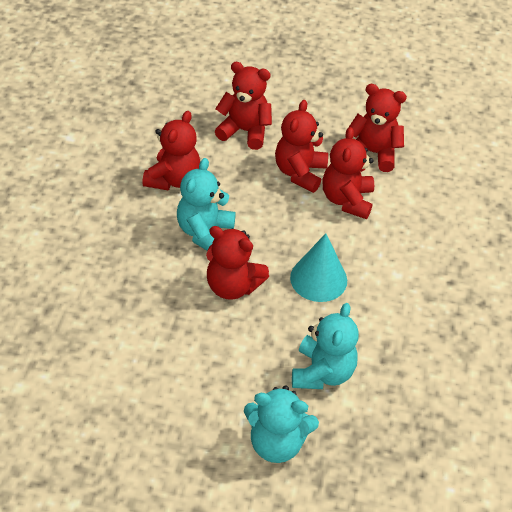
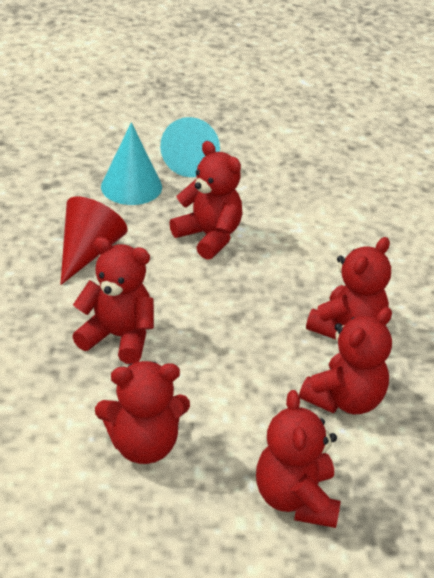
red cone: none = 0 -> [60,197,128,285] = 1
turquoise cone: [290,233,347,302] = 1 -> [101,122,162,205] [160,117,220,177] = 2
turquoise teddy bear: [177,158,236,251] [244,385,319,463] [292,303,359,389] = 3 -> none = 0

